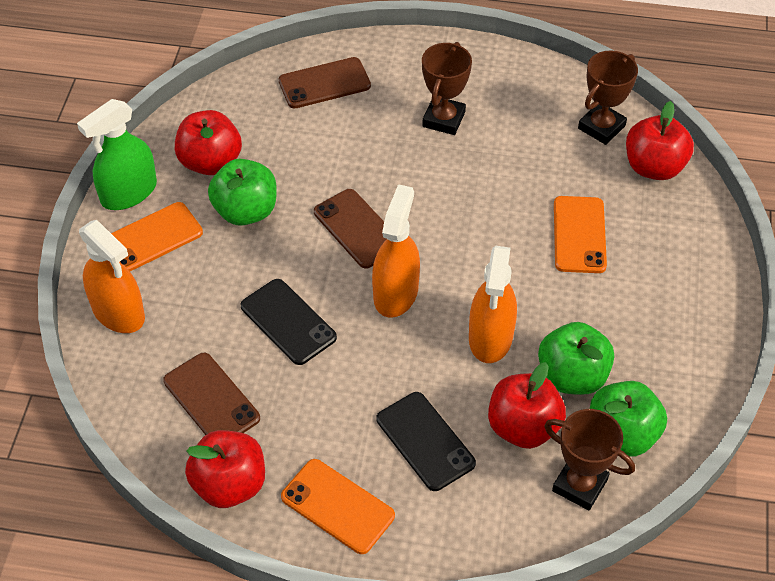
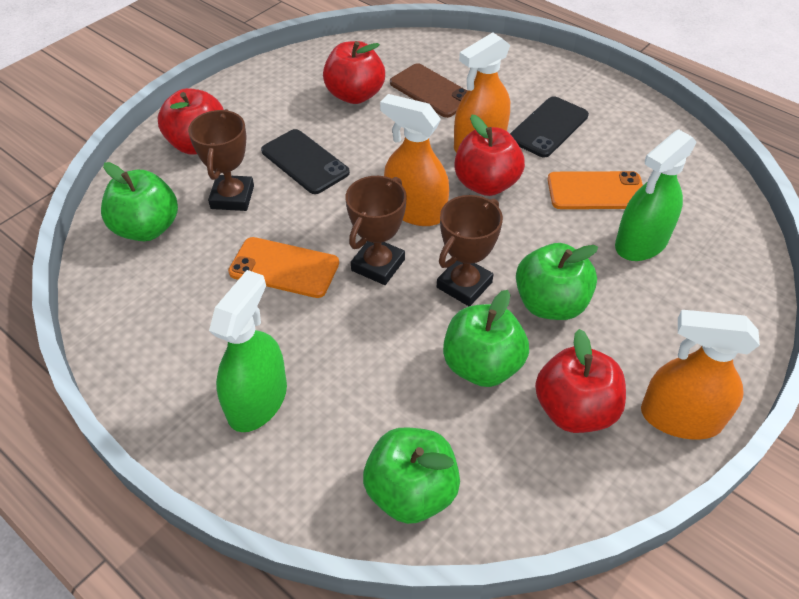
brown phone: [163,353,260,435] [278,57,371,108] [314,189,387,268] = 3 -> [390,63,467,118] = 1
green apple: [208,159,277,226] [538,322,614,395] [590,381,667,457] = 3 -> [101,162,178,241] [363,427,460,524] [443,290,529,387] [516,243,598,320] = 4
green spray bottle: [77,99,157,210] = 1 -> [209,270,287,432] [615,130,696,261] = 2
orange phone: [111,202,203,271] [281,459,395,554] [554,196,607,273] = 3 -> [228,237,339,298] [547,171,643,209] = 2

